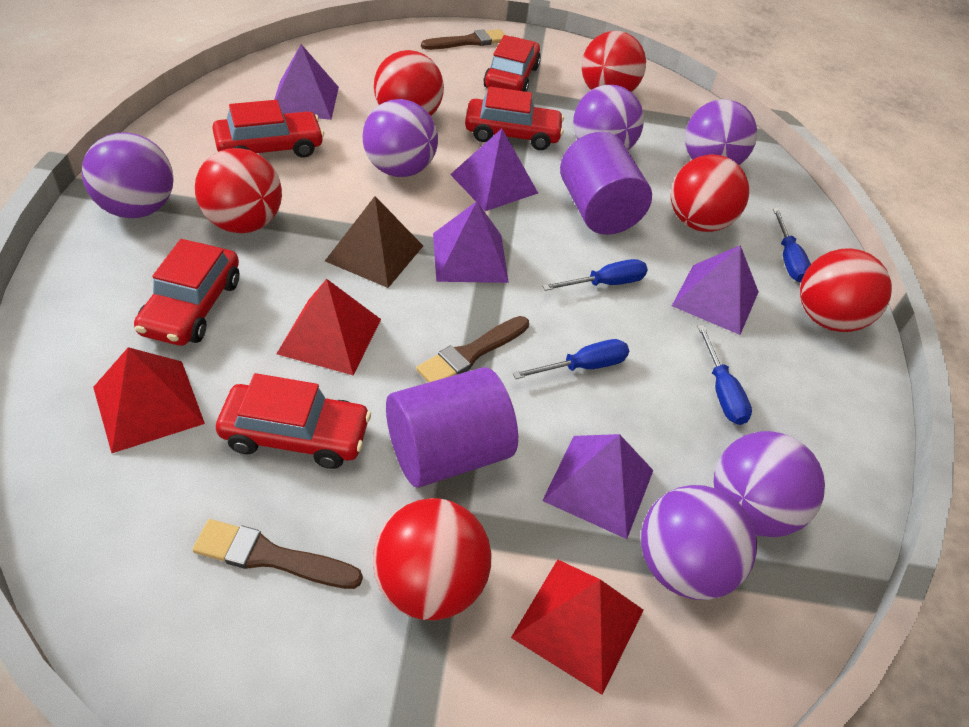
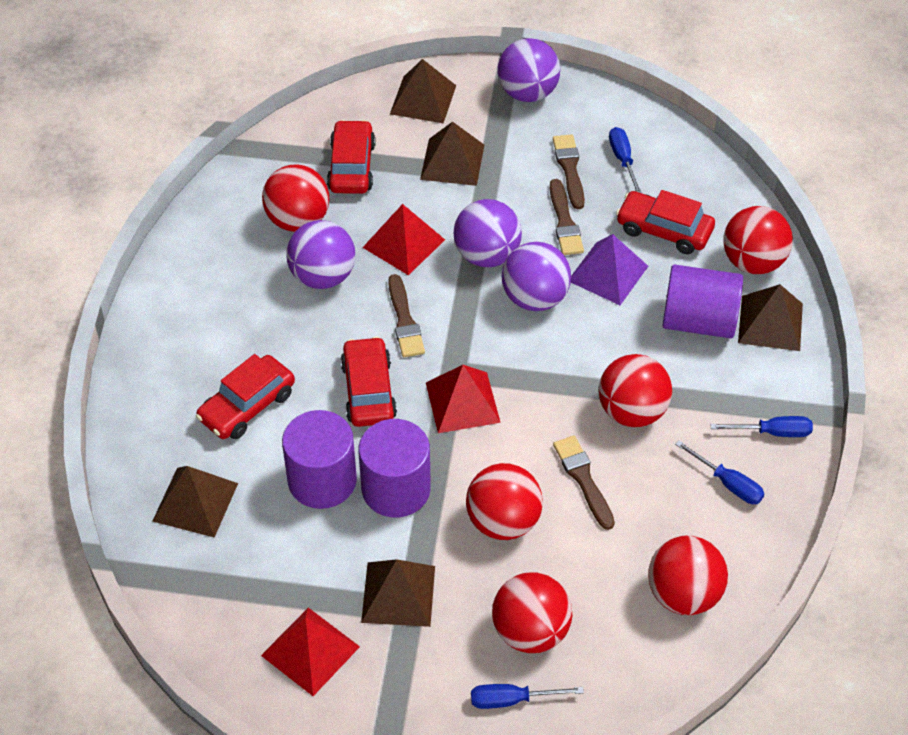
brown brush: [193,519,363,589] [416,316,529,383] [421,29,505,50] = 3 -> [388,274,425,357] [550,179,584,255] [553,134,585,209] [553,436,615,530] = 4
brown pyramid: [325,196,423,288] = 1 -> [152,466,238,538] [361,559,435,627] [390,59,456,123] [420,122,484,186] [738,284,803,351] = 5
purple ball: [82,132,174,218] [363,99,438,177] [573,85,644,150] [641,485,757,600] [685,99,757,165] [714,431,825,537] = 6 -> [286,220,355,289] [454,199,522,267] [498,38,560,102] [502,242,571,311] = 4
purple cylinder: [386,367,518,488] [560,132,652,235] = 2 -> [282,410,357,509] [358,419,431,518] [662,264,743,338] = 3
purple pyramid: [274,44,339,120] [433,201,509,283] [450,129,538,211] [542,434,653,539] [672,245,759,335] = 5 -> [571,234,648,305] = 1
red car: [134,239,239,346] [212,100,324,158] [216,373,371,469] [465,86,564,150] [483,35,541,92] = 5 -> [196,354,295,439] [327,120,376,194] [341,336,397,427] [616,190,715,254] = 4

